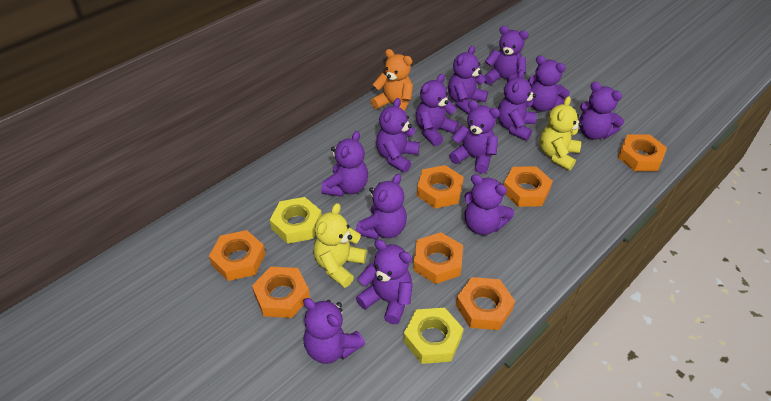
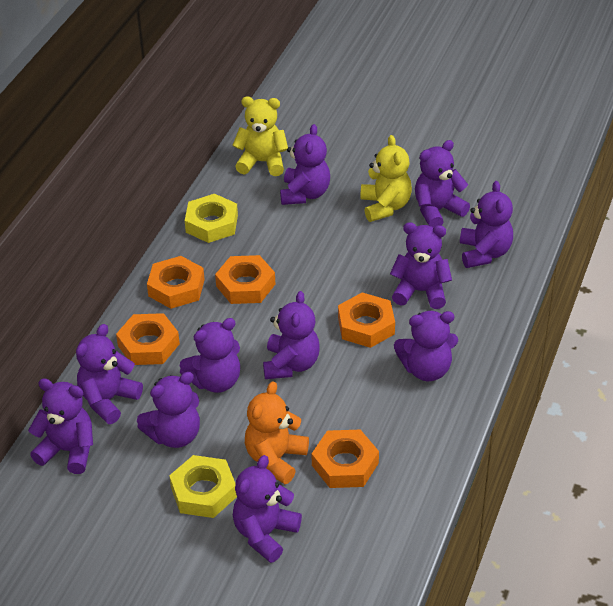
orange nut: [209,230,265,281] [252,267,310,318] [413,232,463,284] [417,165,464,208] [456,277,515,330] [504,166,553,207] [618,134,667,171] = 7 -> [116,313,180,365] [147,256,205,309] [215,255,275,304] [312,429,379,488] [338,293,395,348] = 5
purple teddy bear: [303,298,365,364] [321,131,368,197] [356,174,407,240] [356,239,413,324] [376,98,420,173] [416,74,459,146] [448,46,488,114] [449,100,500,174] [464,174,514,235] [484,26,529,85] [498,69,537,141] [528,55,570,112] [579,82,624,140] = 13 -> [28,378,93,474] [76,324,143,424] [137,372,200,448] [180,318,240,393] [233,455,302,563] [263,291,320,379] [280,124,330,205] [390,222,452,309] [394,311,458,381] [415,140,470,228] [460,181,513,268] = 11

